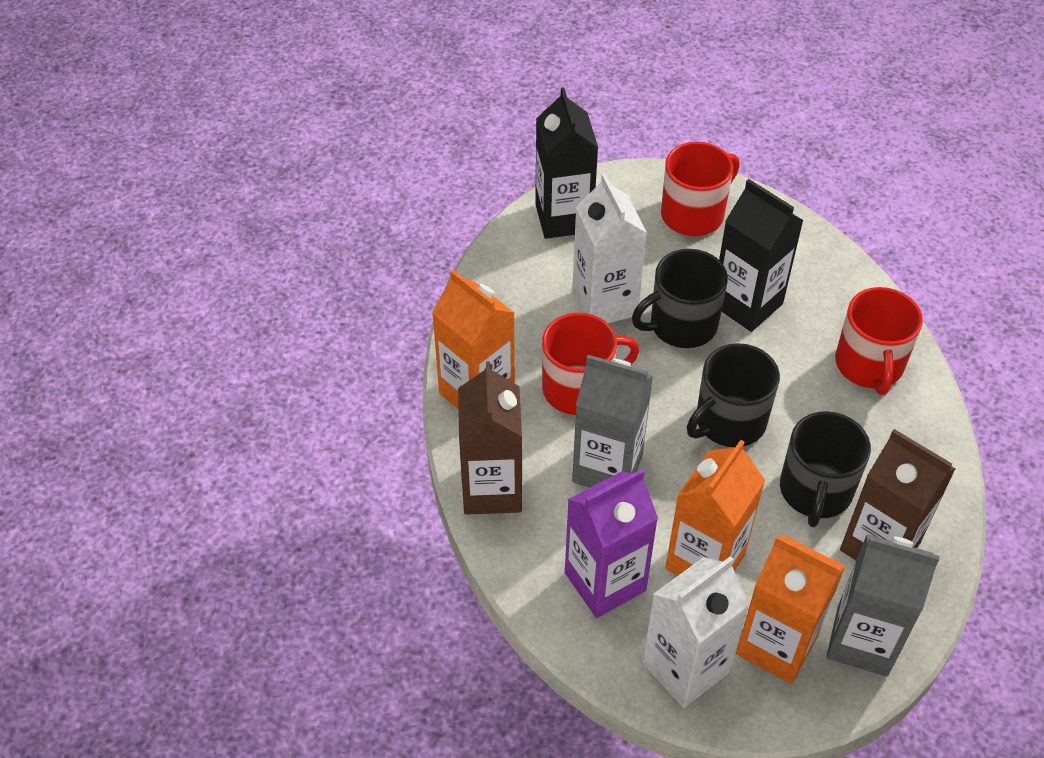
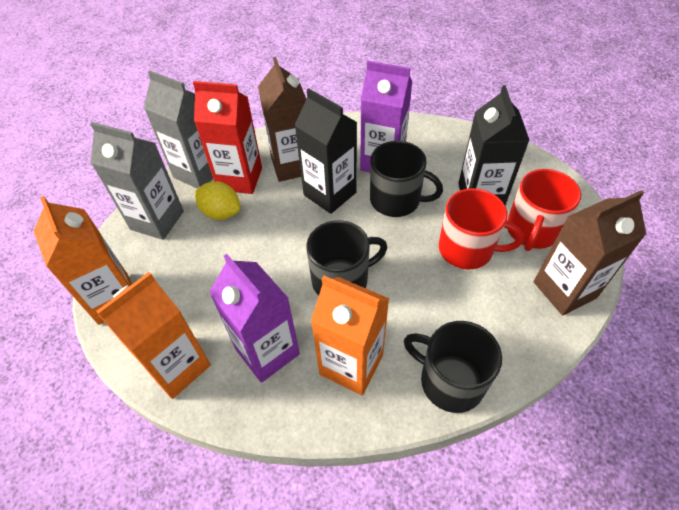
purple carton: [565,469,658,618] = 1 -> [209,254,300,383] [360,61,412,173] = 2
red carton: none = 0 -> [193,81,262,194] = 1
red mug: [542,313,640,415] [661,142,740,236] [835,287,923,395] = 3 -> [439,188,524,269] [507,169,581,251] = 2
white carton: [572,173,647,323] [642,556,750,708] = 2 -> none = 0
yellow lemon: none = 0 -> [195,181,240,220] = 1

